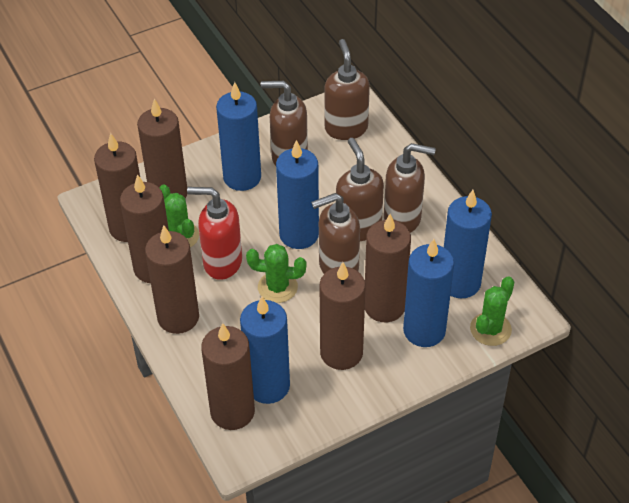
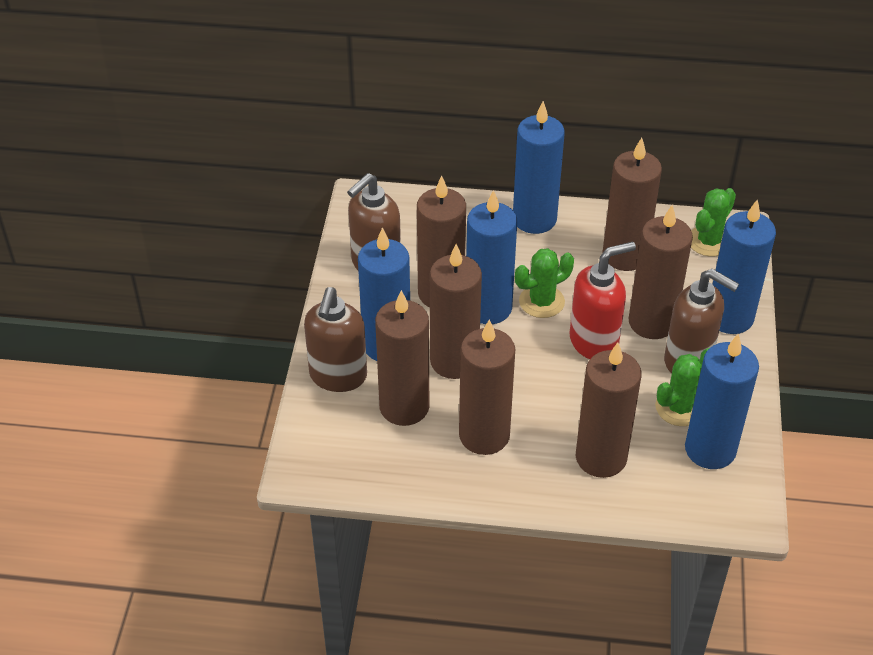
brown soap dispenser: [261,81,308,166] [311,193,360,274] [324,39,370,140] [336,138,384,241] [384,143,436,233] = 5 -> [304,287,367,392] [347,173,401,270] [664,269,739,373] = 3

